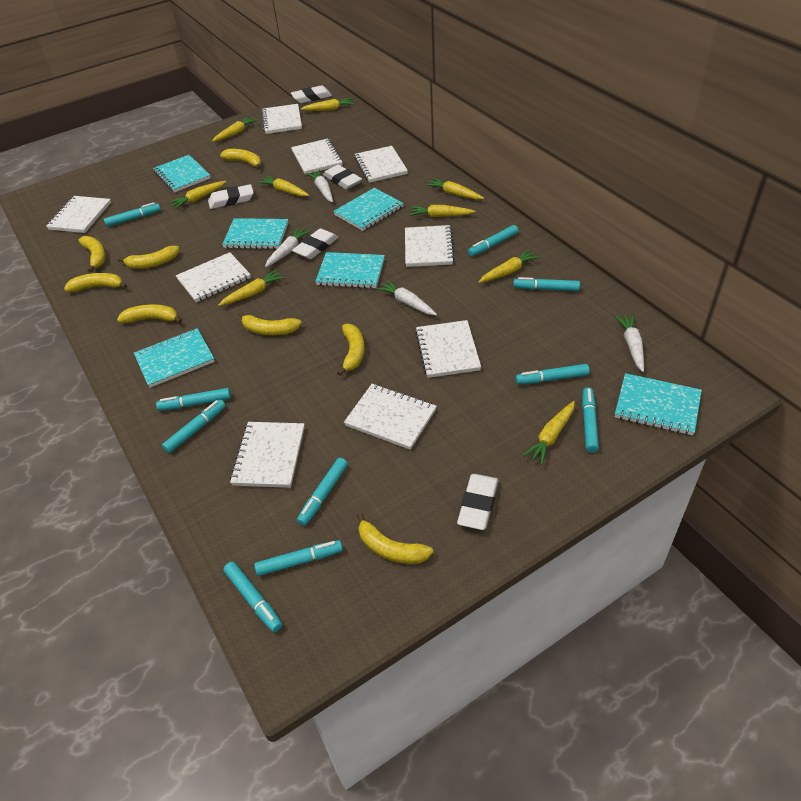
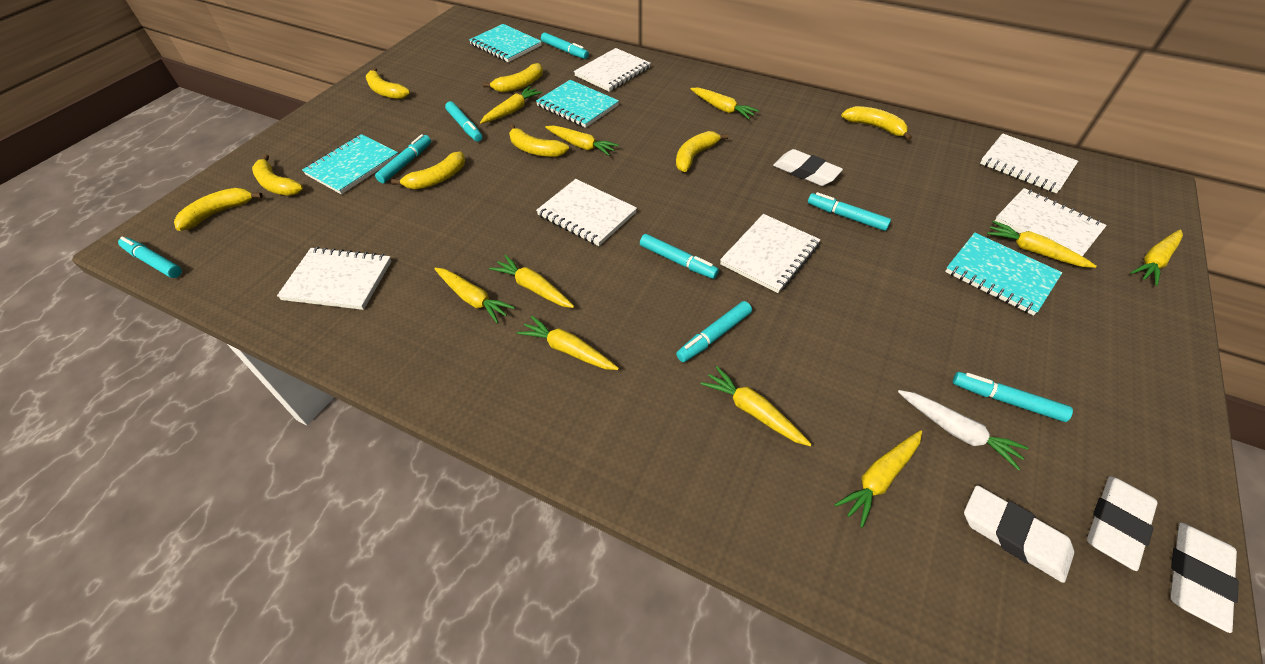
turquoise marker: [104,202,161,227] [156,388,231,411] [162,400,226,453] [223,562,283,632] [254,540,343,576] [297,458,348,526] [468,225,518,256] [513,277,580,291] [516,364,590,384] [582,387,599,453] = 10 -> [118,237,182,278] [375,134,431,183] [445,101,483,142] [541,33,589,59] [640,234,719,279] [676,301,752,362] [808,192,891,231] [953,372,1073,422] = 8
turquoise notebook: [134,328,215,388] [153,155,210,192] [222,218,288,249] [315,252,385,288] [333,188,404,231] [615,373,702,435] = 6 -> [302,134,398,194] [469,24,542,62] [536,80,619,128] [945,233,1062,316] = 4
white carrot: [265,227,311,267] [306,169,333,202] [376,280,437,315] [615,315,644,372] = 4 -> [898,390,1029,470] = 1
white eraser: [208,184,254,209] [291,85,332,103] [292,228,339,259] [323,165,362,190] [457,474,498,530] = 5 -> [773,149,843,186] [964,485,1074,583] [1087,476,1157,571] [1170,523,1239,633] = 4
white notebook: [46,196,111,233] [176,252,251,302] [230,422,305,488] [262,104,302,134] [291,139,343,174] [344,384,437,450] [354,146,408,183] [405,225,455,267] [415,320,481,378] = 9 -> [277,247,392,310] [536,179,637,246] [574,48,651,92] [720,214,821,293] [980,133,1078,193] [995,188,1107,256] = 6
yellow carrot: [169,181,226,209] [212,116,258,142] [218,270,285,306] [257,175,309,197] [301,98,355,111] [409,205,475,217] [425,178,484,200] [479,249,540,283] [523,401,575,465] = 9 -> [434,268,515,324] [480,86,543,124] [489,255,575,308] [517,316,619,370] [545,125,619,156] [690,88,759,119] [701,366,812,446] [835,430,922,528] [987,221,1097,268] [1131,229,1183,286] = 10

